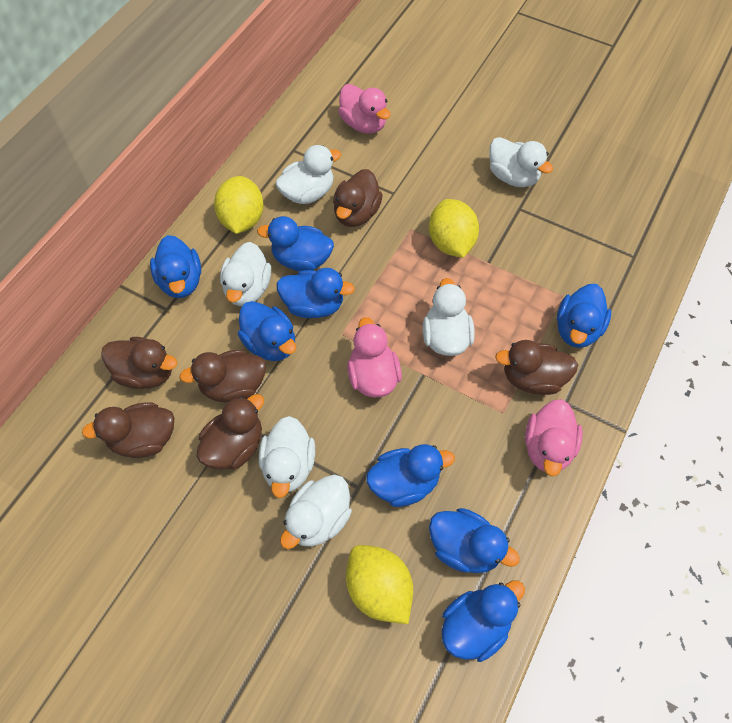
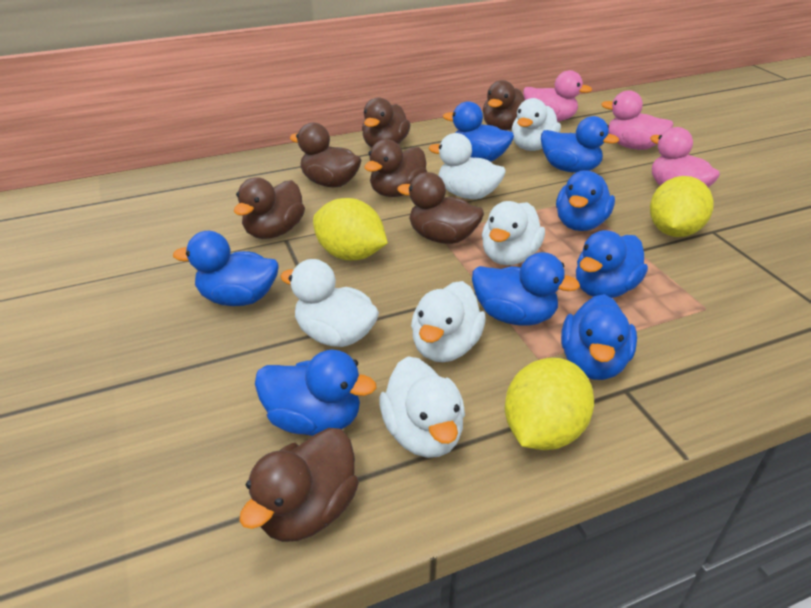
brown duck: [82,402,174,458] [101,337,177,389] [179,350,266,403] [196,394,264,470] [333,169,383,227] [495,340,578,395] = 6 -> [234,177,305,239] [239,428,359,542] [290,123,361,188] [362,98,410,148] [364,139,427,197] [397,172,484,244] [483,80,525,130] = 7

